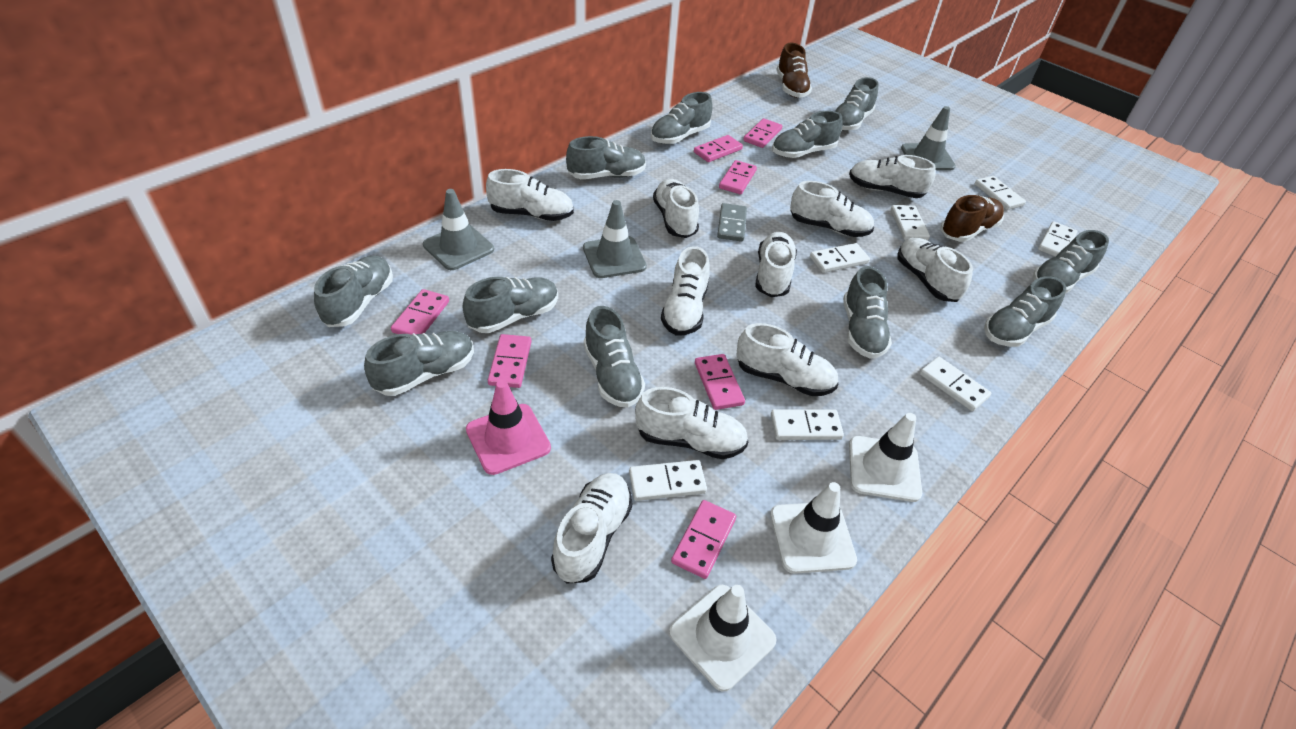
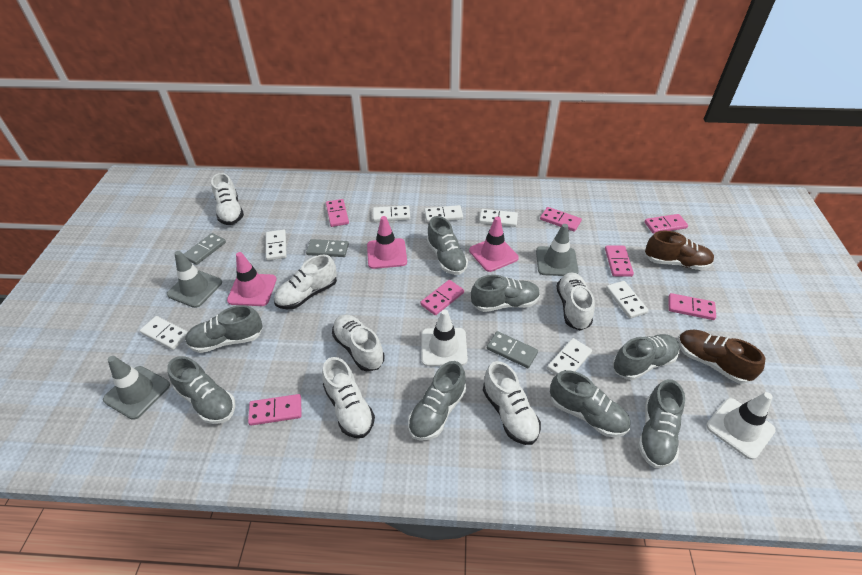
grey domino: [717,203,747,241] = 1 -> [183,233,226,265] [306,239,349,257] [487,331,538,368] = 3
grey shoe: [314,255,393,327] [364,331,474,396] [463,277,558,333] [566,136,646,179] [584,306,645,408] [651,92,713,144] [772,111,843,158] [835,77,879,131] [843,266,892,359] [984,276,1066,347] [1033,230,1109,294] = 11 -> [167,356,235,424] [185,305,263,353] [408,361,466,441] [427,216,468,275] [471,275,540,312] [550,370,630,437] [612,334,679,380] [638,379,685,468] = 8
pink traffic cone: [466,380,551,475] = 1 -> [227,252,277,306] [367,216,407,269] [469,216,519,272] = 3
white shoe: [486,169,574,221] [551,473,632,584] [635,387,748,459] [653,179,699,238] [661,246,710,336] [736,323,839,396] [755,232,797,297] [790,181,874,237] [849,155,936,198] [897,237,973,302] = 10 -> [211,173,244,225] [274,255,337,309] [322,357,375,438] [332,315,385,371] [483,361,541,445] [557,273,595,331] = 6
white traffic cone: [669,585,777,692] [770,482,857,574] [849,413,922,502] = 3 -> [421,309,468,366] [706,392,776,460] = 2

